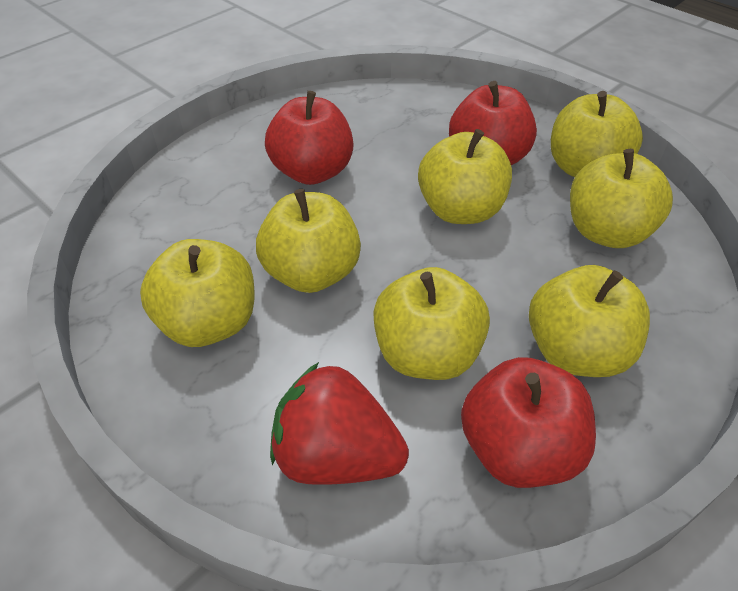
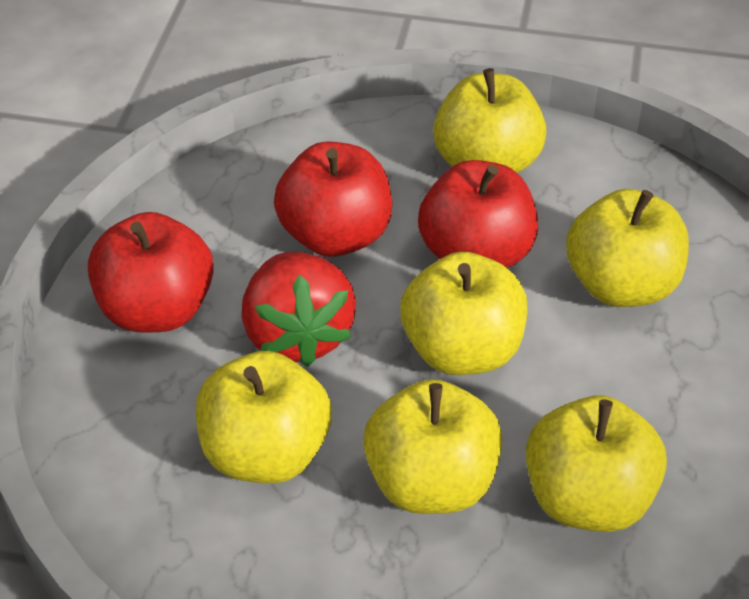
yellow apple: [140,239,255,347] [256,189,361,293] [373,267,490,380] [418,129,512,224] [529,265,650,377] [551,91,643,177] [570,149,673,248] = 7 -> [196,351,332,483] [363,379,502,514] [401,252,528,375] [433,68,547,173] [526,395,667,532] [566,189,689,307] = 6

